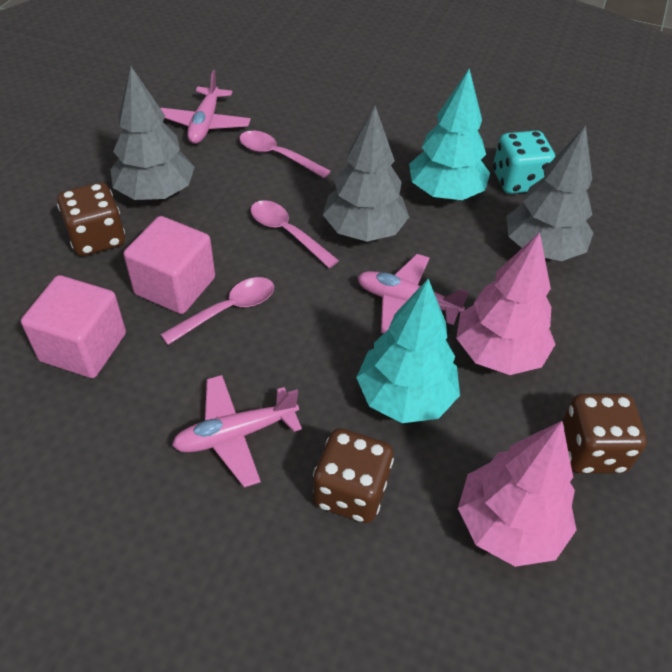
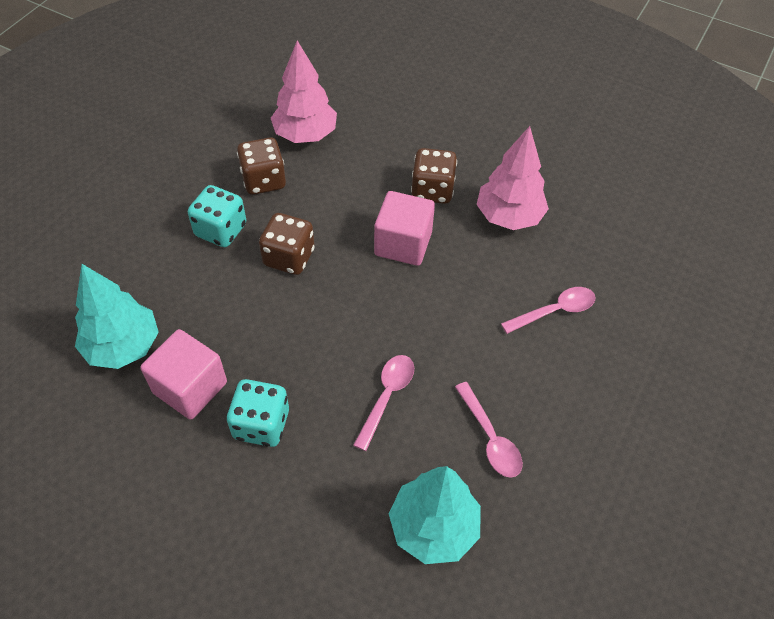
grey tree: [110,66,194,200] [323,106,409,242] [507,125,593,261] = 3 -> none = 0
pink plane: [160,70,251,144] [172,375,302,487] [357,254,469,334] = 3 -> none = 0
turquoise dice: [493,130,555,194] = 1 -> [188,185,246,247] [226,379,289,447] = 2

